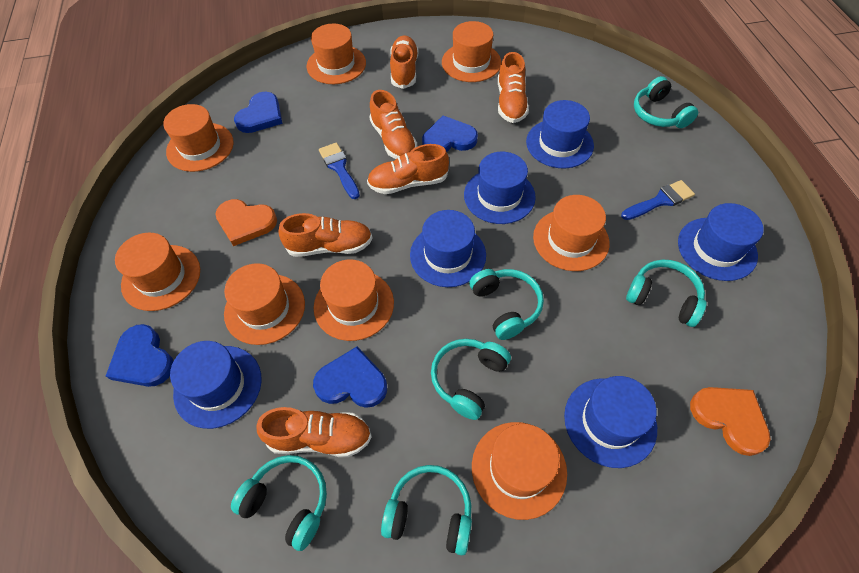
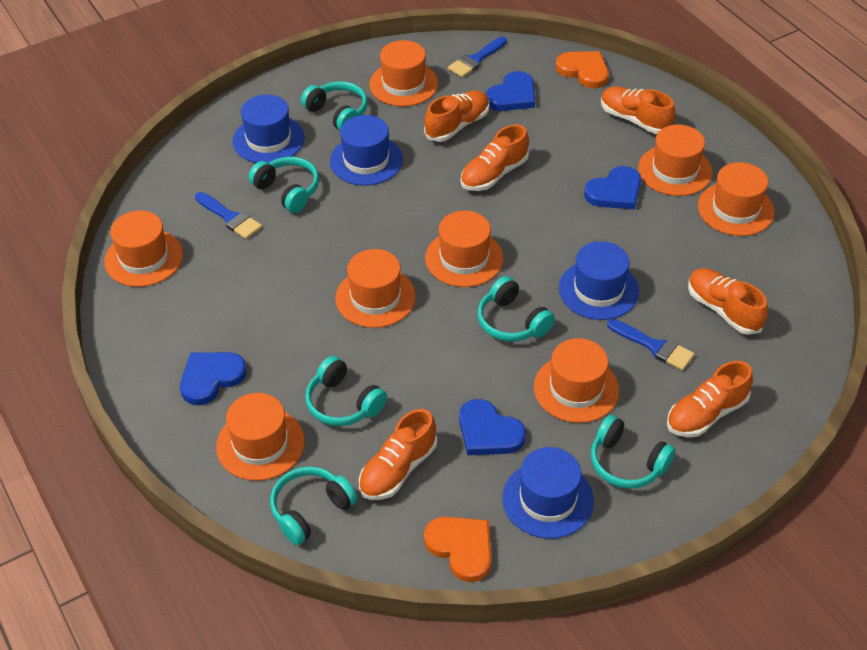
blue brush: [319,143,360,199] [621,180,695,220] = 2 -> [195,192,262,239] [448,37,507,78] [607,319,695,371] = 3
blue hat: [170,341,262,429] [410,210,486,287] [464,152,536,224] [526,100,594,168] [564,376,657,468] [678,203,764,281] = 6 -> [233,95,304,163] [330,115,403,186] [502,447,594,539] [559,241,639,320] = 4

